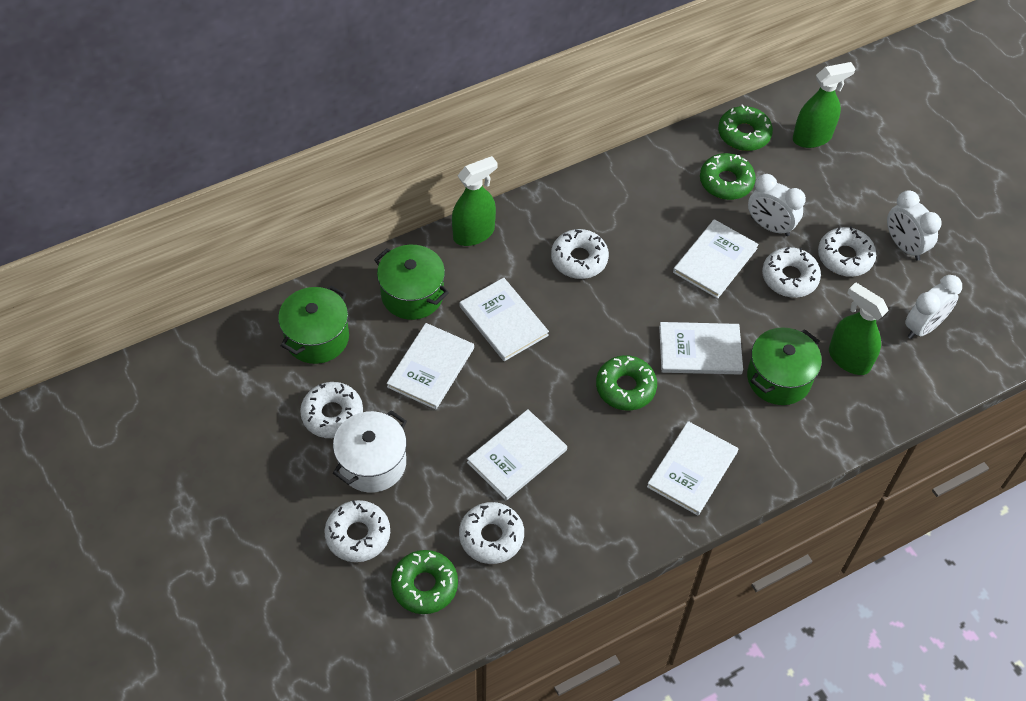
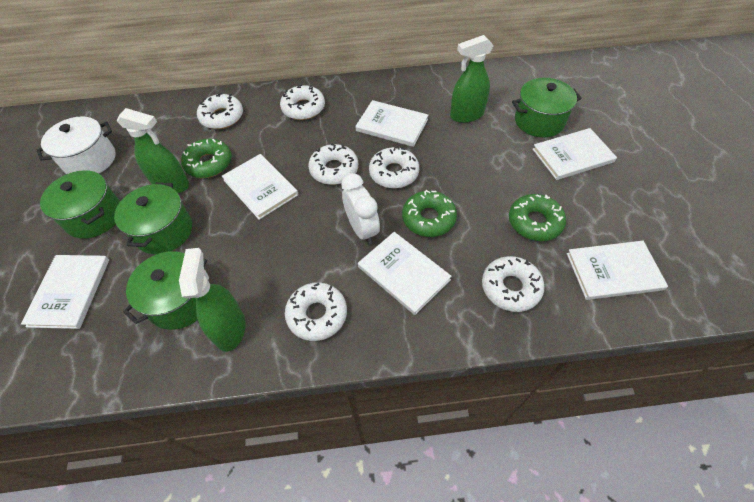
green donut: [391,550,458,614] [596,355,657,411] [700,153,756,200] [718,104,773,151] = 4 -> [181,139,232,178] [402,190,457,237] [509,194,566,241] = 3
green pot: [278,286,349,364] [374,245,449,320] [747,328,822,405] = 3 -> [40,170,120,239] [114,182,192,254] [123,251,207,330] [512,78,582,137] = 4
white clock: [748,174,806,236] [887,190,942,261] [905,275,962,339] = 3 -> [341,173,380,245] = 1

